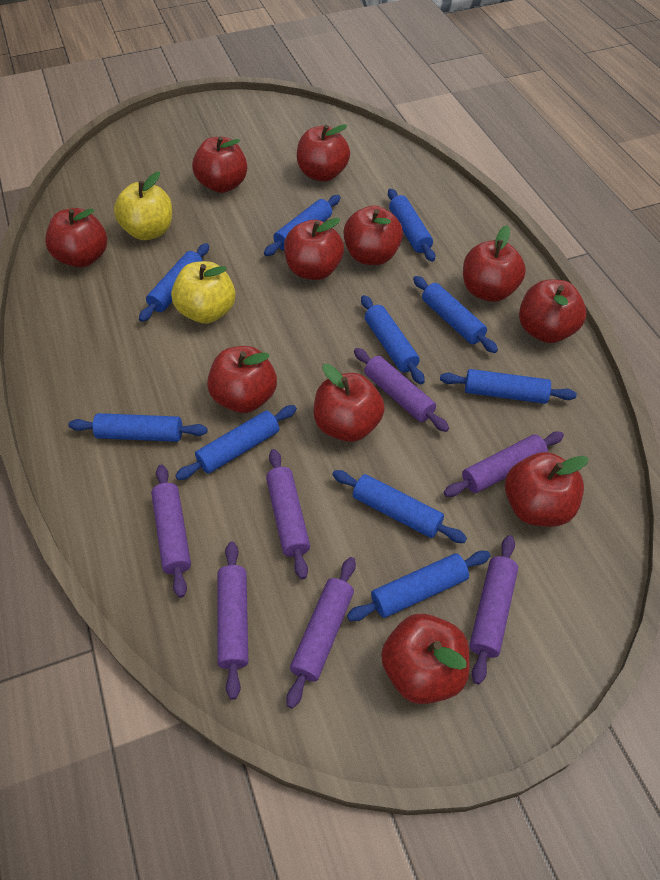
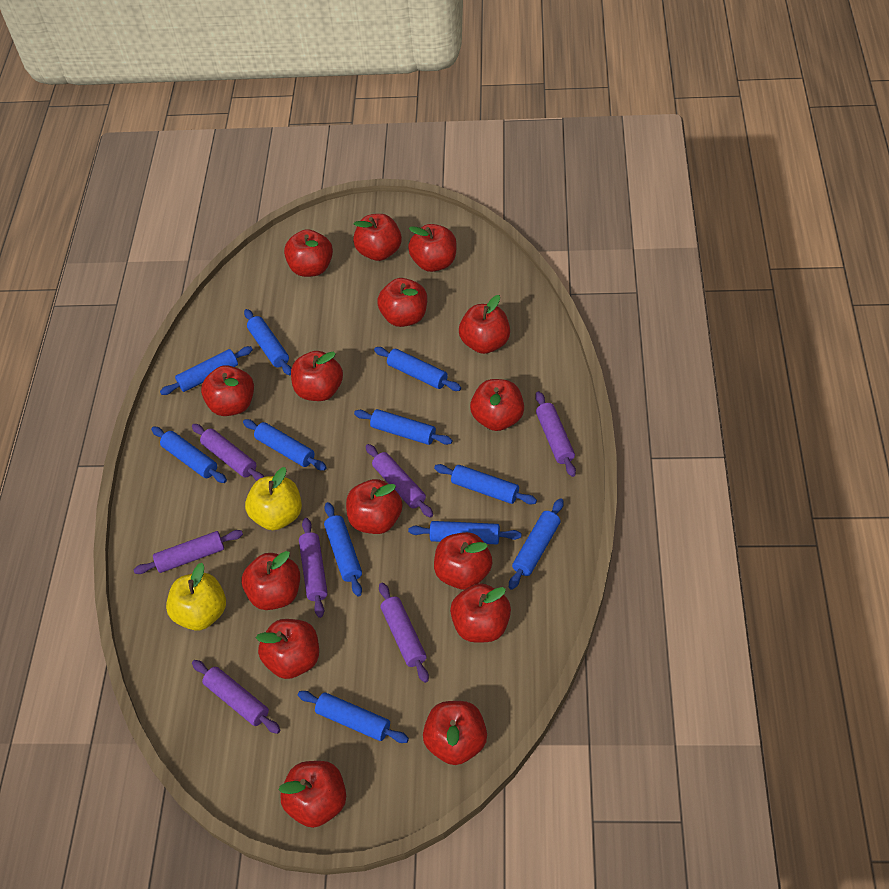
blue rolling pin: [68,413,208,442] [139,243,209,322] [175,405,297,480] [264,195,341,256] [332,470,467,543] [347,551,491,621] [361,295,425,384] [388,189,435,262] [413,276,498,353] [440,369,577,404] = 10 -> [151,427,227,483] [160,346,253,395] [243,419,327,471] [244,309,291,375] [298,691,409,743] [324,502,362,596] [354,409,453,445] [374,347,461,391] [408,521,521,544] [434,464,537,505] [509,498,564,590] = 11
red apple: [45,208,107,268] [192,136,247,193] [207,346,277,413] [284,218,344,280] [297,124,350,182] [314,364,385,442] [343,205,403,265] [381,614,470,704] [463,225,526,302] [505,452,589,527] [519,280,586,343] = 11 -> [201,365,254,416] [242,551,300,610] [256,619,319,679] [278,761,346,828] [284,229,333,277] [291,351,343,401] [346,479,403,534] [353,214,402,261] [377,278,427,327] [408,224,457,272] [423,701,487,765] [434,532,492,590] [450,583,511,642] [459,295,510,354] [470,379,524,431] = 15

